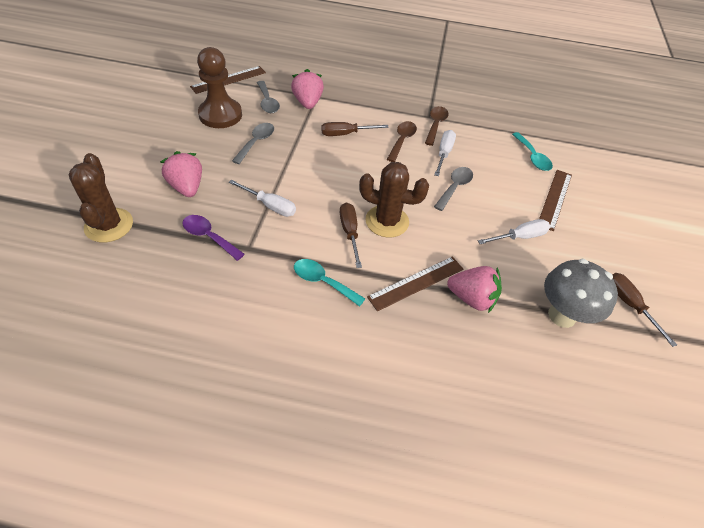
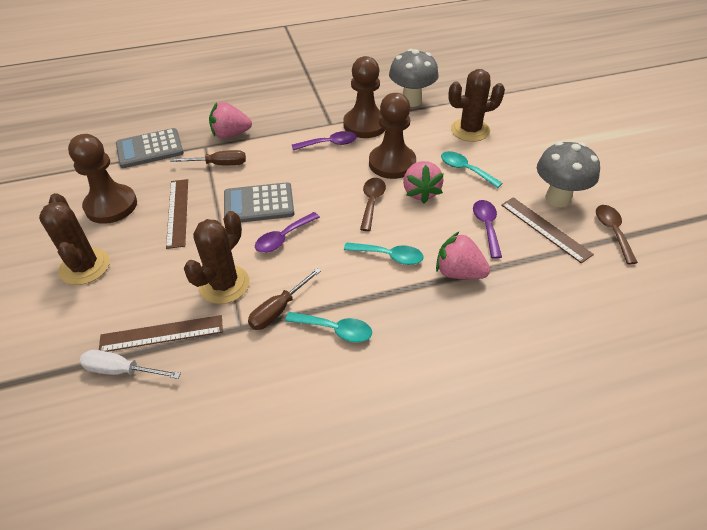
brown cactus: [69,153,133,242] [359,162,429,238] = 2 -> [39,193,110,285] [184,211,250,304] [448,69,505,142] = 3
brown pawn: [197,47,242,128] = 1 -> [68,134,137,224] [343,56,385,138] [369,93,416,179] = 3
brown screwdriver: [321,122,389,136] [340,203,362,268] [613,273,677,347] = 3 -> [170,150,246,165] [248,268,321,330] = 2
grey calculator: none = 0 -> [116,128,184,168] [224,182,294,223] = 2
grey mushroom: [544,258,618,328] = 1 -> [389,49,439,107] [537,141,600,207] = 2
grey spoon: [232,123,274,164] [257,81,280,113] [434,167,473,211] = 3 -> none = 0
purple spoon: [183,215,245,261] = 1 -> [255,212,320,253] [292,131,357,150] [473,200,502,259] = 3
turquoise spoon: [294,259,365,307] [512,132,553,171] = 2 -> [285,312,372,342] [344,242,424,265] [441,151,503,188] = 3
white screwdriver: [229,179,296,217] [434,130,456,176] [478,219,550,244] = 3 -> [79,350,181,379] = 1

